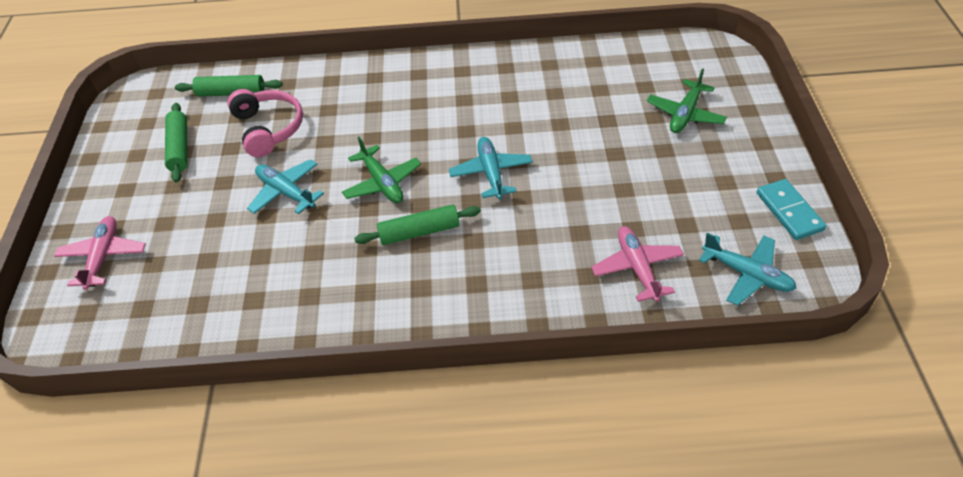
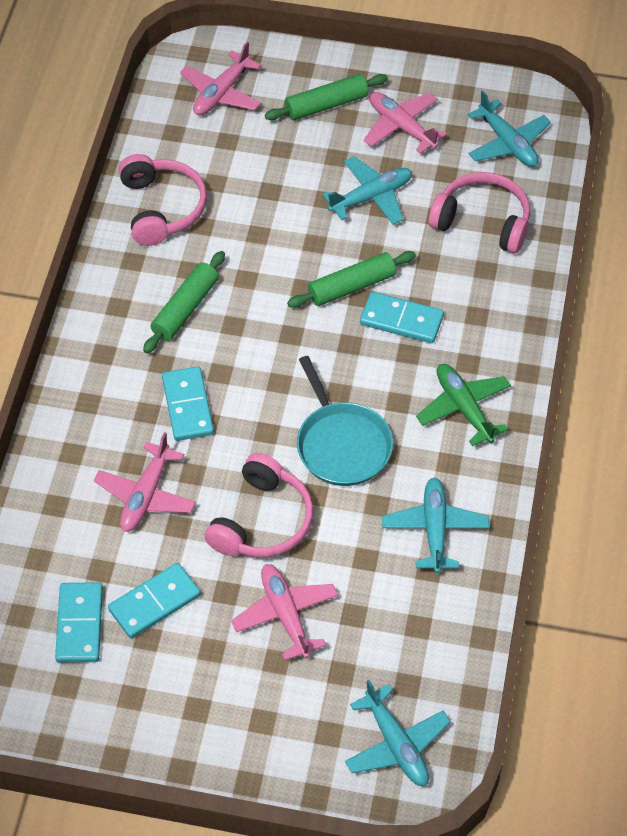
green plane: [342,137,421,203] [647,68,727,133] = 2 -> [416,364,511,446] = 1
pink headphones: [227,89,303,157] = 1 -> [119,154,207,246] [204,453,313,558] [429,172,530,253] = 3
pink plane: [54,216,146,290] [591,226,684,302] = 2 -> [94,432,196,532] [180,41,262,116] [231,564,338,661] [363,92,447,154] = 4
turquoise domino: [757,179,827,240] = 1 -> [55,582,103,663] [108,563,201,639] [162,367,214,441] [360,292,444,343] = 4
turquoise pan: none = 0 -> [297,356,393,486] = 1
turquoise plane: [247,159,324,214] [449,137,533,199] [699,233,797,306] = 3 -> [322,156,412,225] [345,680,451,786] [382,478,489,573] [468,91,551,167] = 4

